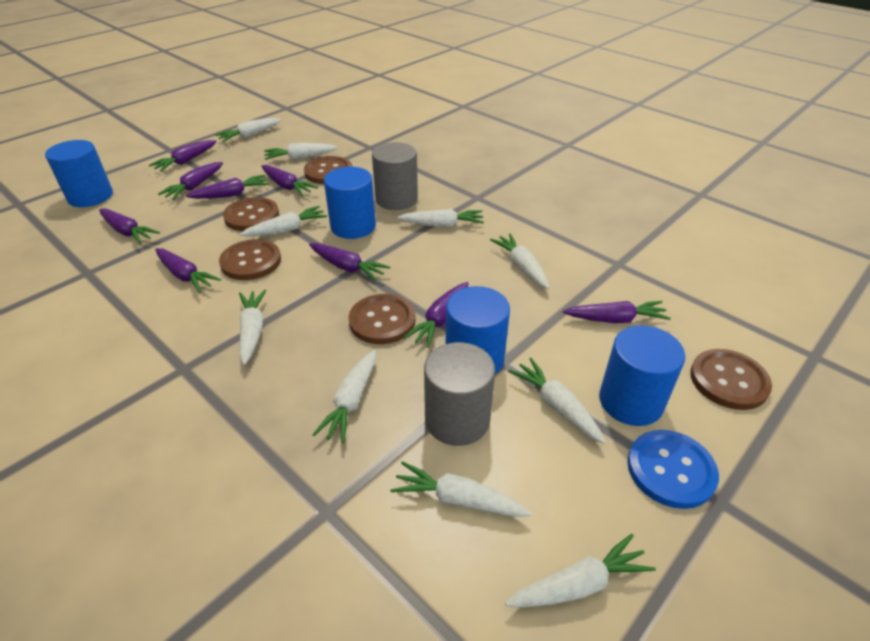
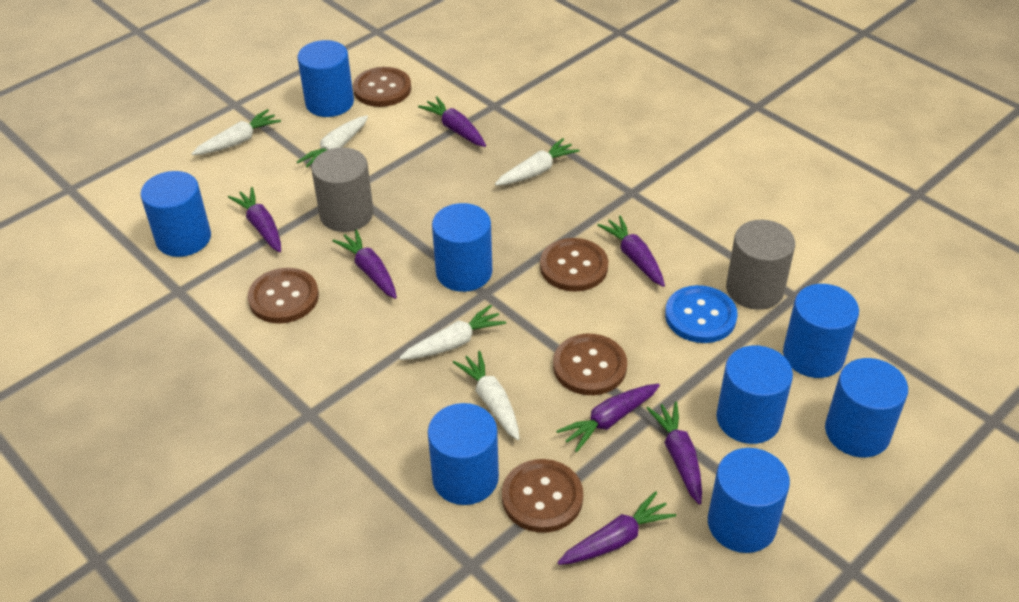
blue cylinder: [45,140,113,207] [324,167,376,239] [446,286,510,374] [599,325,685,426] = 4 -> [140,171,211,257] [298,40,354,117] [428,403,499,505] [432,203,492,292] [708,448,790,553] [716,345,793,444] [783,284,859,378] [825,358,908,457] = 8
purple carrot: [99,208,160,244] [149,140,217,172] [155,248,221,293] [158,162,223,200] [186,175,269,199] [261,165,318,196] [309,243,390,281] [404,282,469,348] [563,301,671,323] = 9 -> [228,187,281,252] [332,229,397,299] [418,96,486,147] [556,384,660,452] [557,491,676,565] [597,215,665,287] [646,401,702,505] = 7
white carrot: [215,118,281,142] [239,290,267,365] [240,206,327,237] [264,143,338,160] [312,350,376,443] [390,461,532,517] [398,209,484,227] [490,233,549,289] [505,534,656,608] [509,358,606,444] = 10 -> [192,109,281,155] [297,115,368,167] [399,305,506,360] [453,351,520,440] [495,138,580,186] = 5

